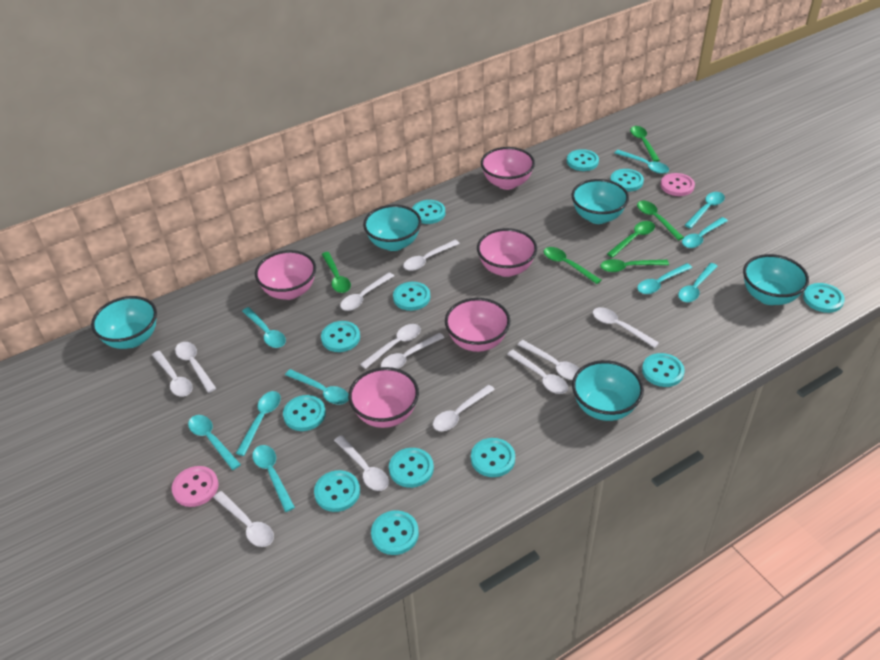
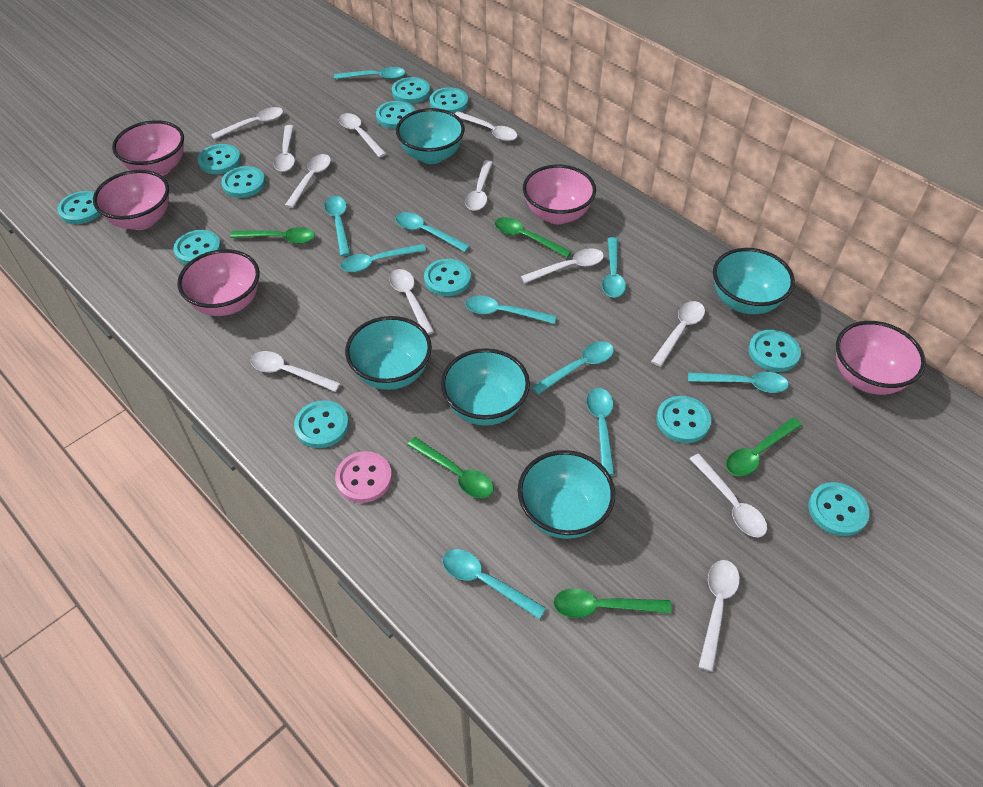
green spoon: [322,252,351,293] [544,247,601,284] [600,259,669,272] [607,221,655,258] [630,126,660,162] [637,201,684,241] = 6 -> [230,227,315,244] [407,437,494,498] [495,217,572,258] [553,588,672,618] [726,417,802,476] = 5
pink button: [172,466,219,507] [661,173,695,196] = 2 -> [335,451,392,503] = 1

